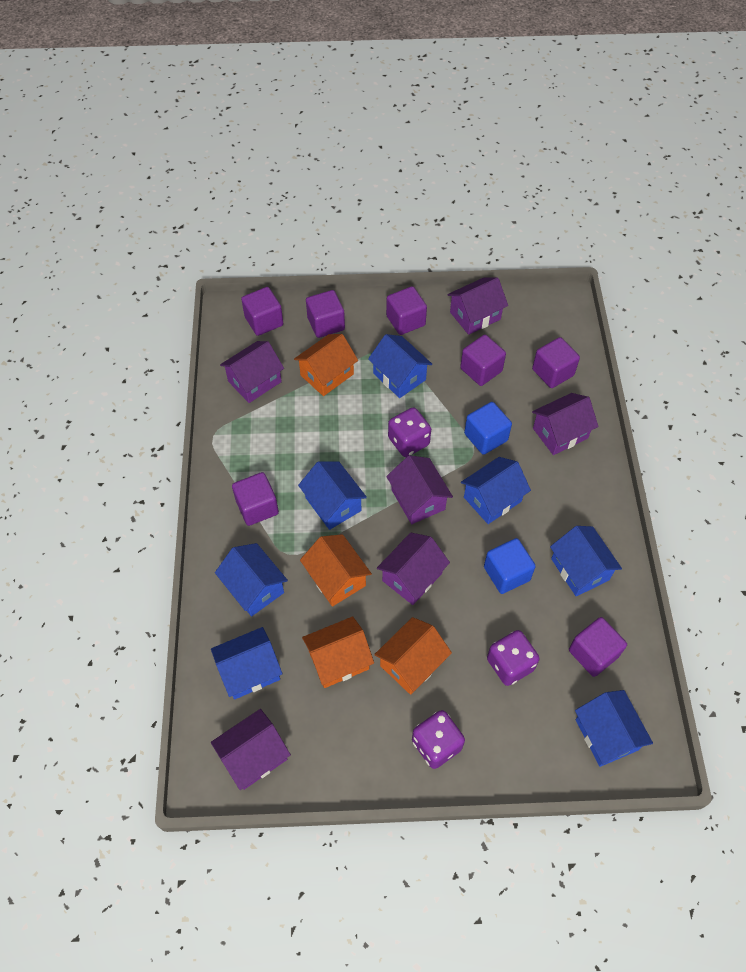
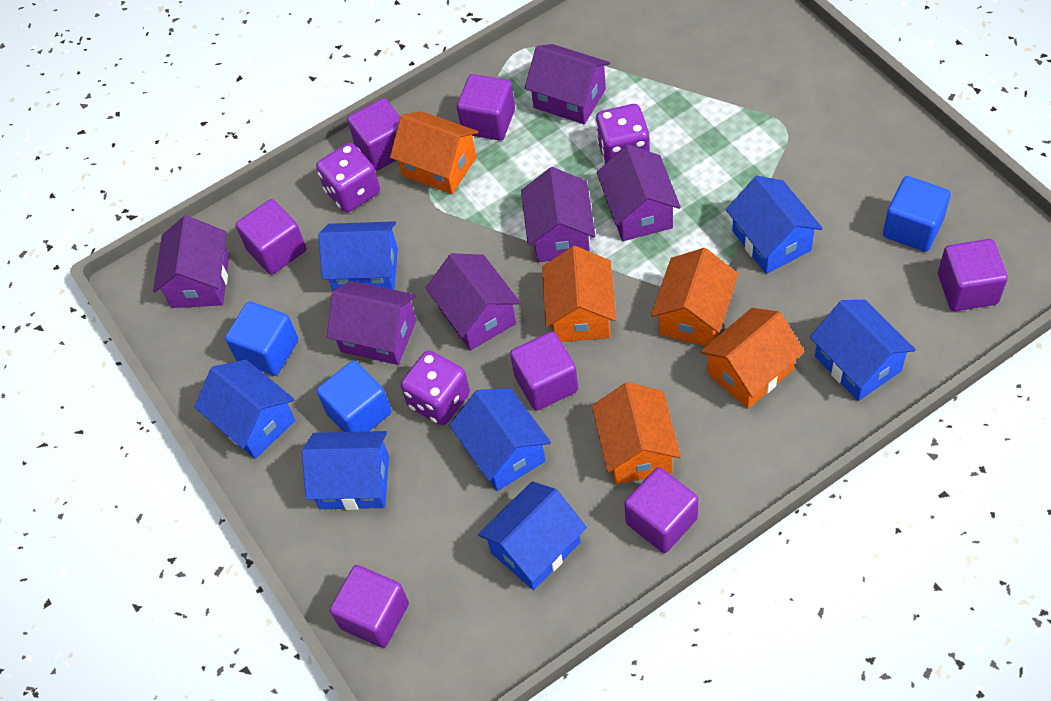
blue cube: [464,402,512,455] [484,538,536,594] = 2 -> [225,301,298,376] [316,361,392,432] [883,176,951,252] = 3
orange house: [294,334,358,396] [300,534,372,607] [302,616,374,688] [374,617,452,695] = 4 -> [390,111,478,194] [542,246,616,342] [592,382,681,484] [651,248,738,346] [700,308,805,409] = 5

